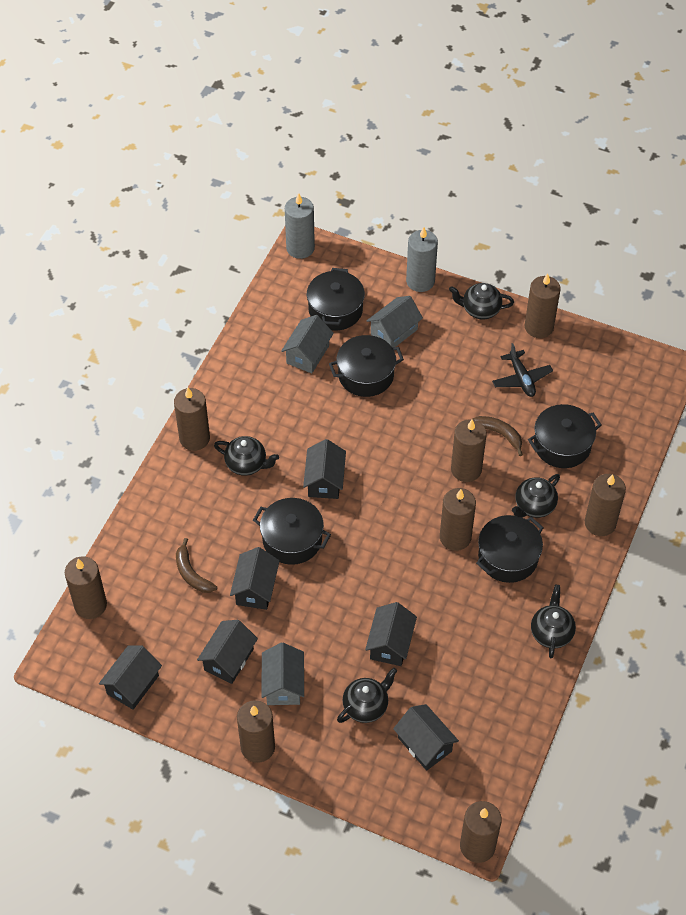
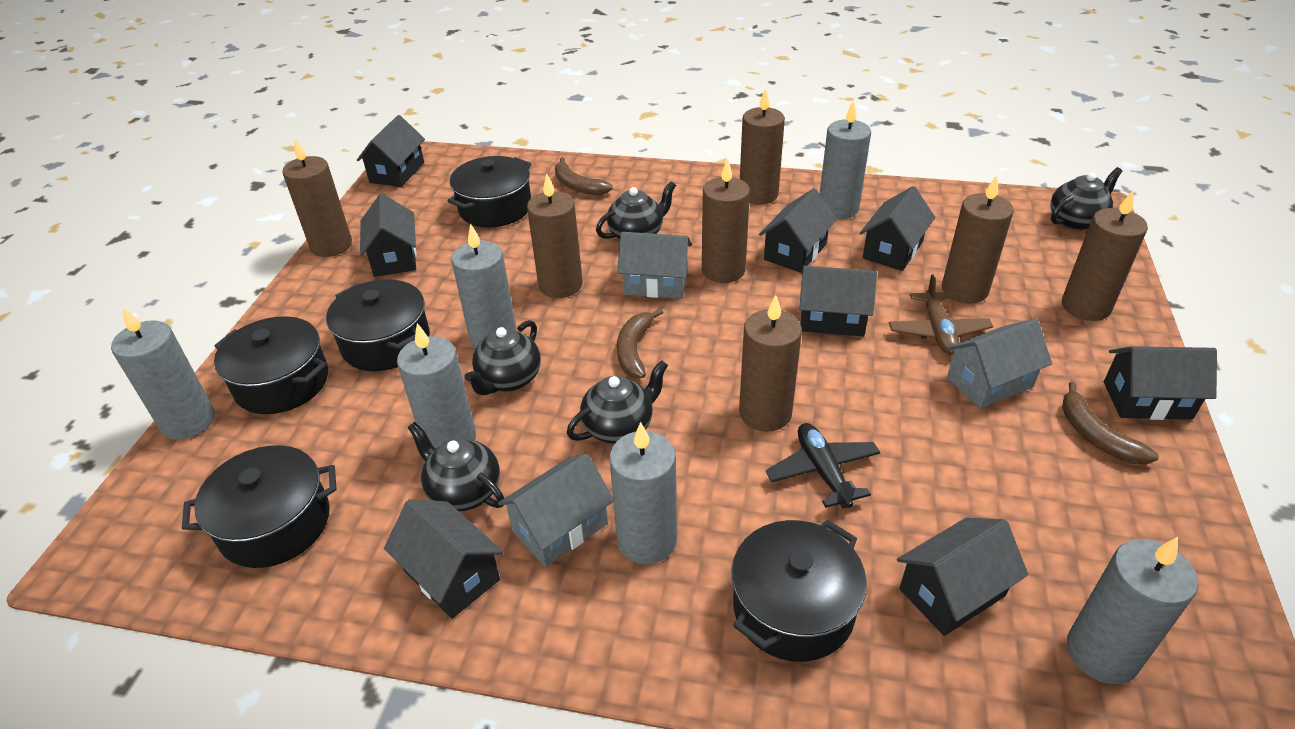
black house: [99,646,162,710] [197,620,258,684] [230,547,280,610] [303,439,346,499] [365,602,417,666] [393,704,459,771] = 6 -> [357,115,425,187] [360,194,417,277] [384,499,504,619] [759,188,837,273] [799,266,877,337] [860,186,935,271] [897,518,1028,636] [1104,346,1217,420] = 8
brown banana: [176,538,217,593] [472,416,523,456] = 2 -> [555,157,613,195] [617,308,664,378] [1062,381,1159,465] = 3
brown candle: [65,557,107,619] [174,388,210,451] [237,700,275,763] [440,488,476,551] [451,419,487,482] [460,801,502,863] [525,274,561,338] [585,474,626,536] = 8 -> [282,139,352,257] [527,174,583,298] [702,158,750,283] [739,295,802,432] [740,88,785,205] [942,175,1014,304] [1062,191,1148,321] = 7
brown plane: none = 0 -> [889,274,993,355] = 1
grey candle: [285,193,315,259] [406,227,438,292] = 2 -> [111,307,215,440] [397,323,476,449] [451,224,517,349] [609,422,677,564] [820,100,871,219] [1067,537,1198,684] = 6

